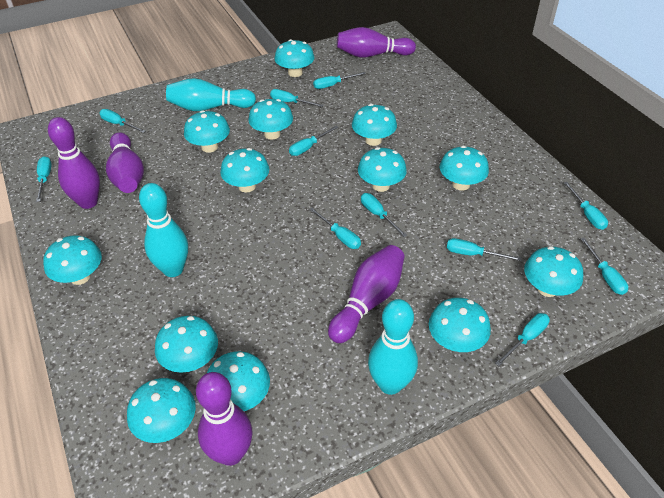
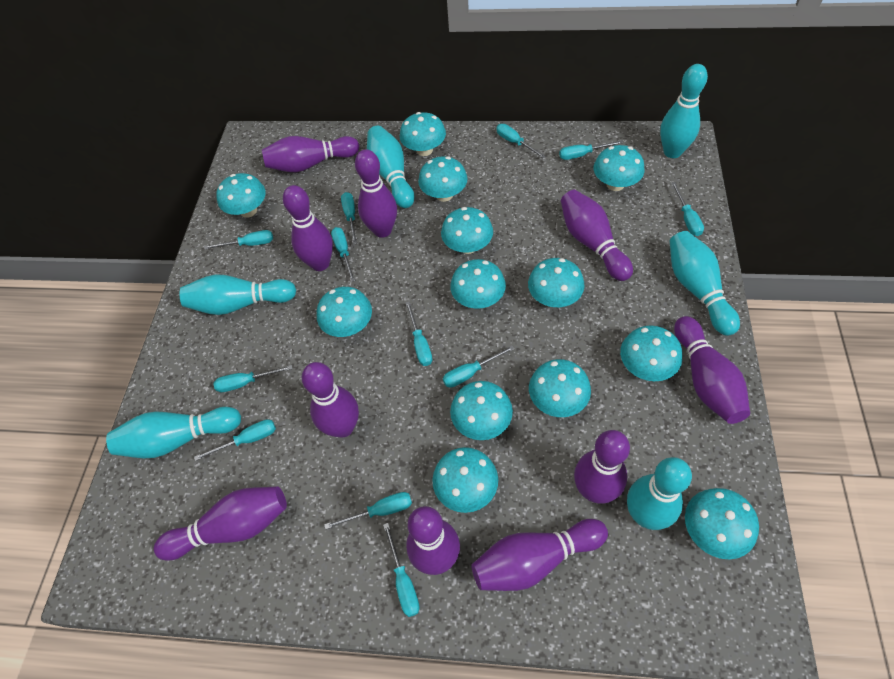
purple bowling pin: [48,117,100,209] [106,133,144,193] [196,372,253,466] [328,245,405,343] [337,27,416,58] = 5 -> [154,486,287,561] [262,136,359,172] [283,185,333,271] [302,362,359,438] [355,149,397,238] [406,506,460,575] [471,519,608,591] [561,190,633,281] [574,430,630,504] [674,316,750,424] = 10
turquoise bowling pin: [139,183,188,277] [166,78,256,111] [368,299,418,395] = 3 -> [106,407,241,458] [179,275,296,315] [367,126,415,208] [627,457,692,530] [660,64,708,158] [669,231,740,336] = 6
turquoise screwdriver: [36,156,52,202] [99,109,145,133] [270,89,324,107] [289,126,339,156] [309,208,361,249] [313,72,366,89] [361,193,407,237] [447,238,522,261] [495,313,550,366] [564,182,608,230] [580,238,628,295] = 11 -> [194,419,276,461] [205,230,273,249] [213,365,293,392] [324,492,412,529] [331,227,355,282] [341,192,357,245] [383,523,420,617] [406,301,432,366] [443,345,515,388] [496,124,546,159] [559,140,623,160] [671,182,704,236] = 12

